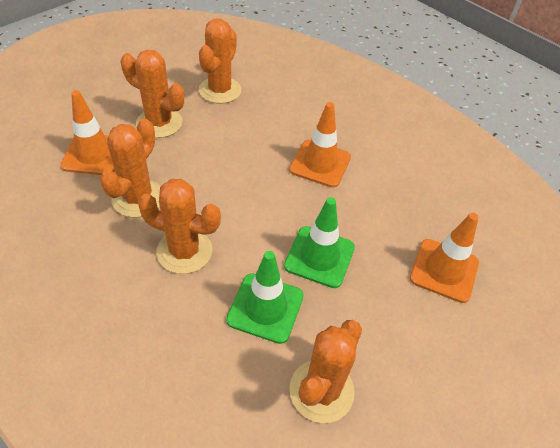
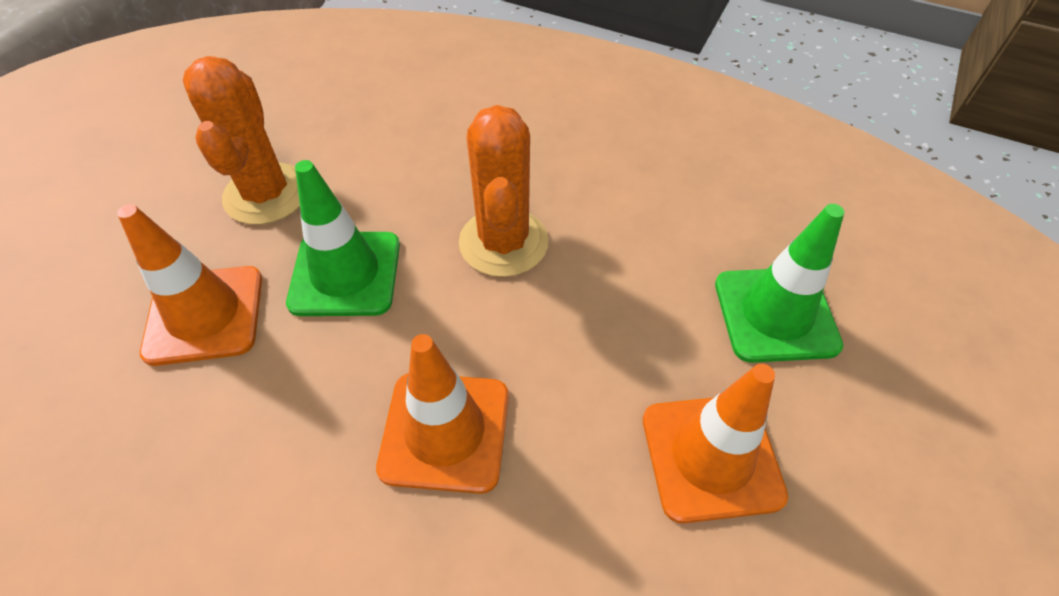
orange cactus: [100,119,161,218] [121,50,184,138] [138,179,221,274] [199,19,241,104] [289,320,362,423] = 5 -> [183,56,300,225] [459,105,549,277] = 2

